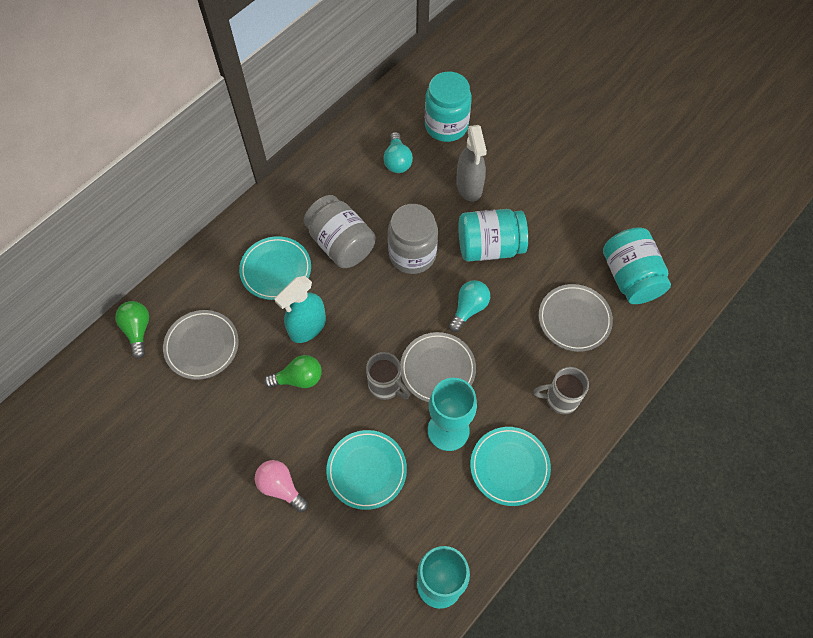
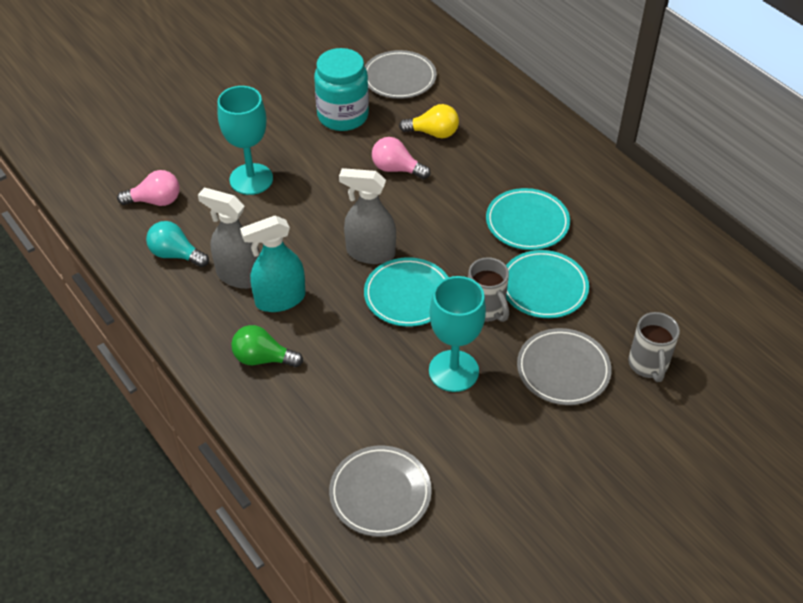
green light bulb: [115,301,149,359] [264,355,322,388] = 2 -> [231,325,303,367] = 1
grey jar: [304,195,376,268] [388,204,438,274] = 2 -> none = 0
grey spray bottle: [456,125,487,202] = 1 -> [198,188,260,289] [339,168,396,264] = 2
pink light bulb: [255,460,308,512] = 1 -> [117,170,180,206] [372,137,430,179] = 2
turquoise jar: [425,72,472,142] [458,209,528,262] [603,227,671,304] = 3 -> [314,48,369,131] = 1
turquoise light bulb: [383,132,413,173] [449,280,490,332] = 2 -> [146,221,209,267] = 1
yellow light bulb: none = 0 -> [399,104,459,138] = 1

